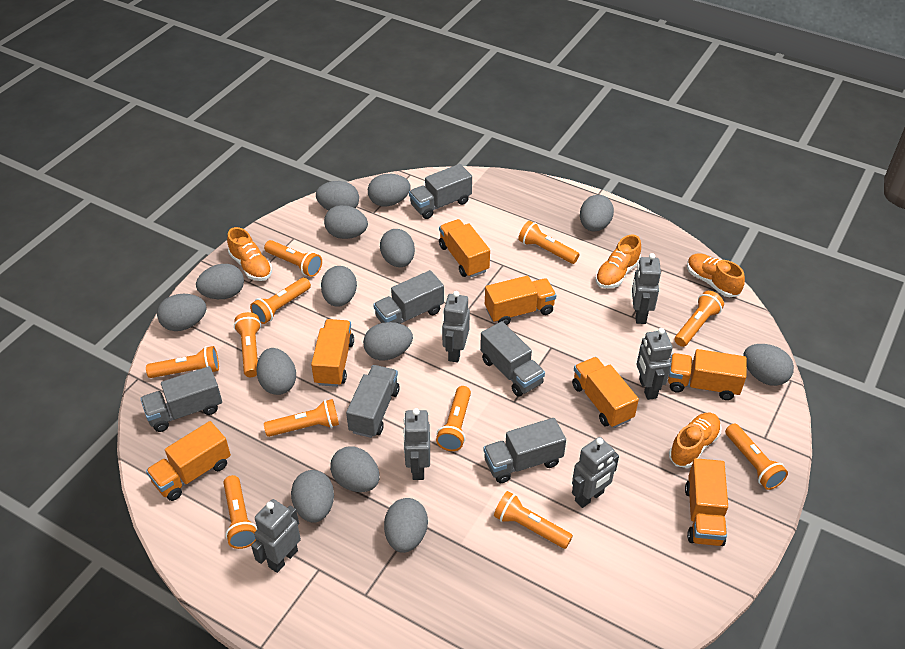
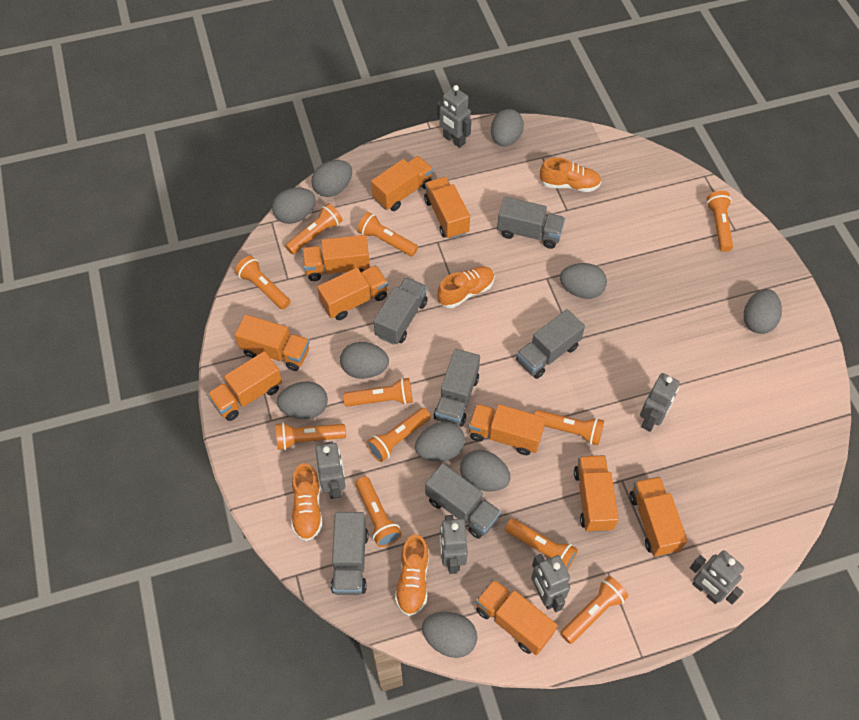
grey egg: [157,294,207,331] [196,264,244,299] [256,348,296,395] [291,470,334,523] [316,181,359,211] [321,266,357,307] [324,205,368,239] [330,446,380,492] [363,322,413,361] [368,174,411,206] [380,229,415,267] [384,498,428,553] [580,195,614,232] [744,344,794,386] = 14 -> [272,187,316,224] [277,381,328,419] [311,160,352,197] [340,342,389,379] [415,422,465,462] [422,612,477,658] [460,450,511,492] [491,109,524,146] [560,263,607,299] [744,289,782,334] = 10
orange truck: [146,421,231,501] [311,319,354,387] [439,219,490,277] [485,276,557,325] [572,357,639,428] [668,349,747,400] [685,458,728,546] = 7 -> [207,351,282,421] [235,314,310,371] [302,235,370,281] [317,265,388,320] [371,156,433,211] [424,177,470,239] [468,404,546,455] [476,579,558,655] [574,455,619,532] [630,476,688,557] = 10

